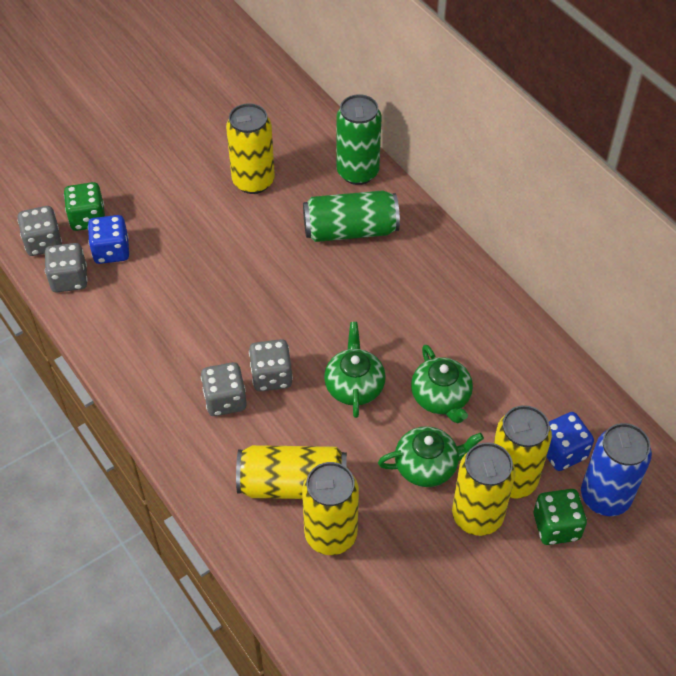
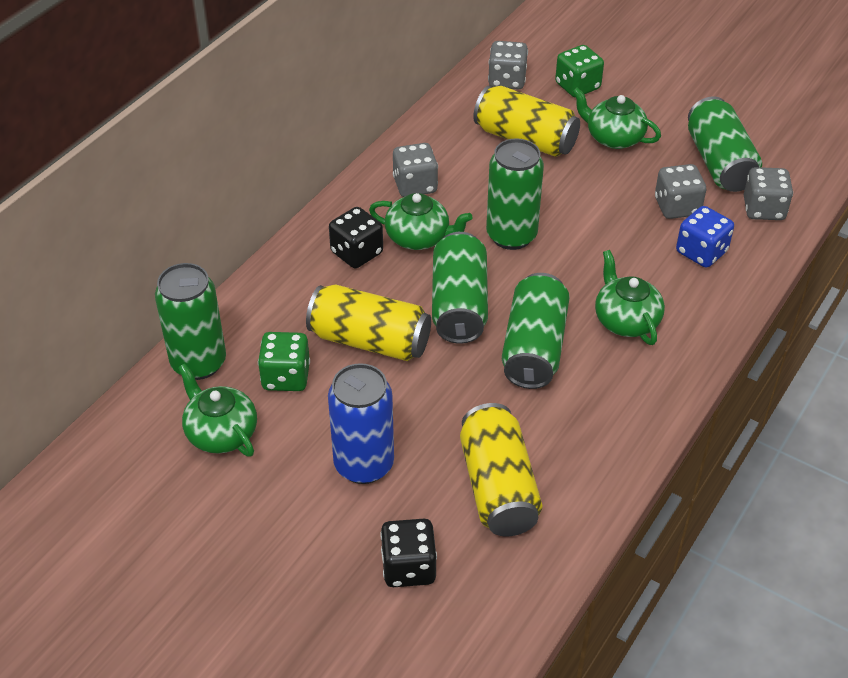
black dice: none = 0 -> [329,207,383,268] [380,519,437,587] = 2
blue dice: [88,215,129,264] [546,412,594,471] = 2 -> [676,206,734,268] = 1
green can: [303,190,400,242] [337,94,382,185] = 2 -> [155,263,226,380] [432,232,488,344] [486,138,544,250] [502,273,570,389] [688,96,762,192] = 5
green teapot: [324,322,386,418] [378,426,484,487] [411,345,473,423] = 3 -> [178,364,257,457] [369,193,472,250] [572,88,661,149] [595,250,665,345] = 4
yellow can: [226,103,275,194] [236,445,347,499] [302,462,359,555] [452,442,516,536] [494,405,552,499] = 5 -> [306,284,431,361] [460,403,543,536] [473,86,580,157] = 3

